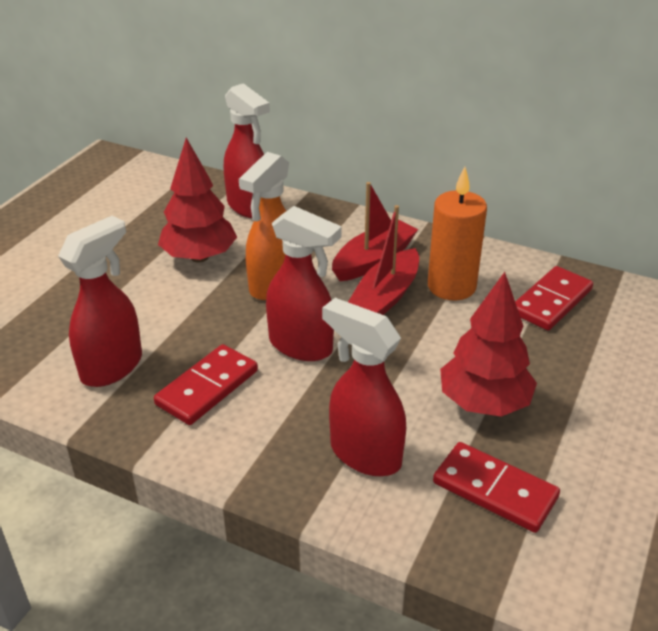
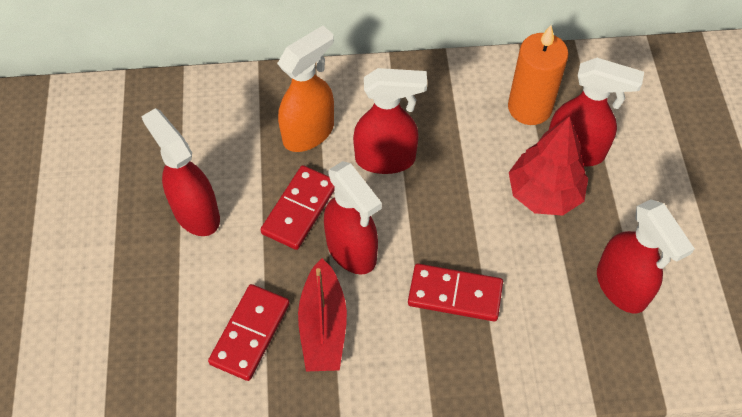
red boat: [332,182,418,281] [348,205,419,315] = 2 -> [298,258,347,372] = 1
red spray bottle: [58,216,142,387] [224,83,270,218] [266,206,342,361] [322,298,406,476] = 4 -> [141,108,220,236] [324,161,382,275] [353,68,427,174] [549,58,644,167] [597,200,695,313] = 5
red tree: [158,138,237,263] [440,272,537,417] = 2 -> [509,116,588,216] = 1

